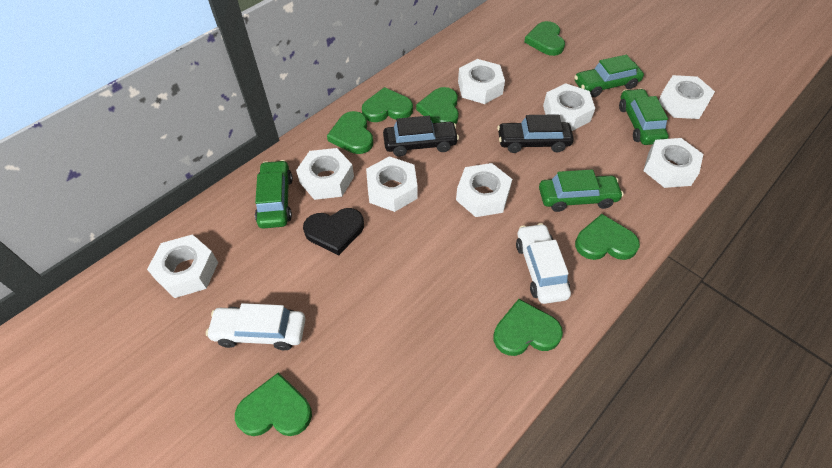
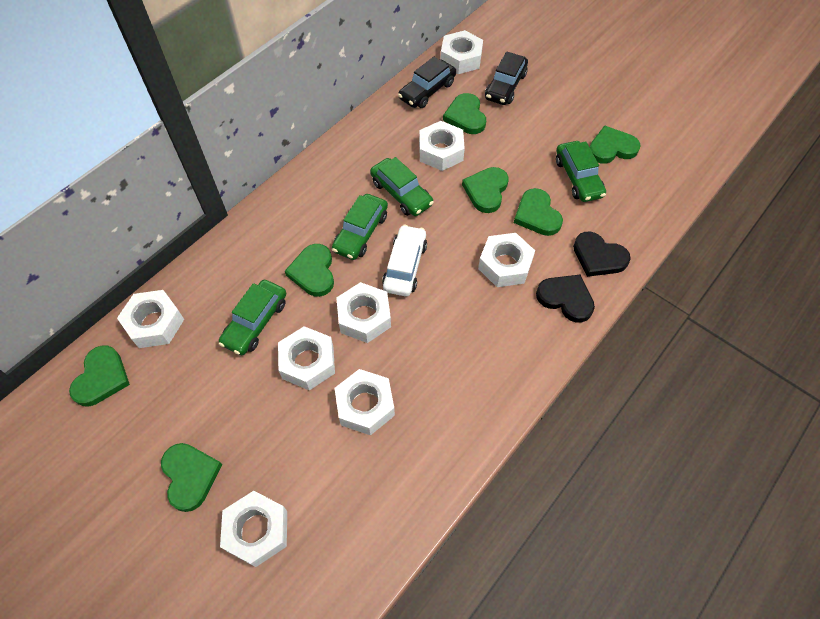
black heart: [303,208,364,255] = 1 -> [536,275,595,323] [573,232,631,277] = 2
white car: [206,303,305,350] [516,223,571,304] = 2 -> [382,225,427,296] = 1

